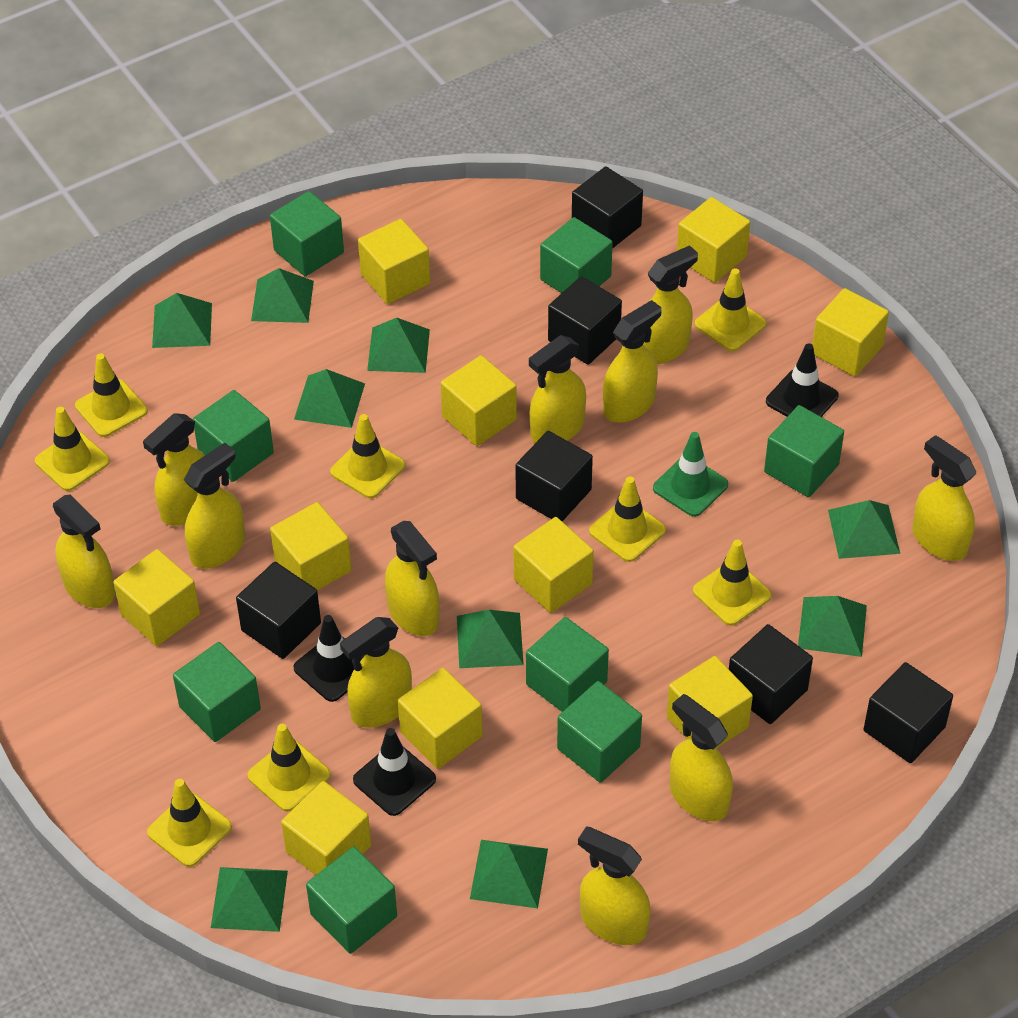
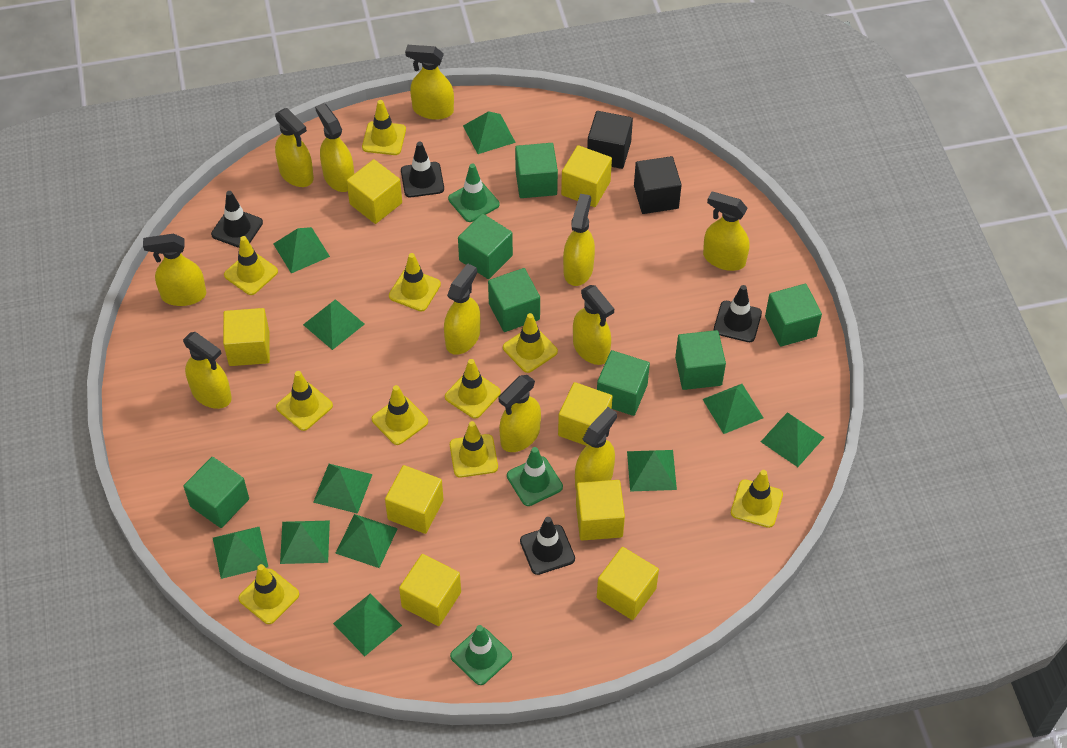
black cube: [236,562,321,659] [516,431,593,521] [548,276,622,365] [572,166,643,249] [729,624,813,724] [863,662,953,763] = 6 -> [587,111,633,169] [634,156,682,214] = 2
black traffic cone: [293,615,364,702] [353,728,436,816] [766,343,839,417] = 3 -> [211,191,263,248] [401,142,444,197] [520,517,575,575] [714,285,762,342] = 4
green cube: [173,642,261,742] [193,390,274,482] [270,191,344,276] [306,847,397,954] [526,617,609,712] [540,217,613,293] [557,681,642,783] [764,405,844,497] = 8 -> [183,457,249,528] [458,214,513,279] [488,268,540,332] [515,143,558,198] [597,350,650,416] [675,330,726,390] [765,284,822,347] = 7
green pyramid: [152,293,212,348] [211,867,288,932] [251,268,314,323] [294,369,365,428] [367,318,430,373] [457,610,524,668] [470,840,548,908] [798,596,867,657] [828,500,900,559] = 9 -> [213,527,268,579] [273,227,330,273] [280,521,330,564] [303,299,365,350] [313,464,373,514] [333,593,402,656] [335,514,398,568] [463,111,516,154] [627,450,677,491] [702,384,763,434] [761,412,824,467] = 11
green traffic cone: [653,432,728,517] = 1 -> [448,164,500,222] [450,625,512,685] [507,447,563,506] = 3
yellow cube: [113,549,200,646] [270,502,352,591] [281,781,371,875] [358,219,430,304] [398,668,482,769] [441,355,517,446] [513,517,594,613] [667,656,753,748] [677,197,750,283] [812,288,889,377] = 10 -> [223,308,270,366] [347,159,402,224] [385,465,444,534] [399,554,461,626] [558,382,613,446] [561,145,612,207] [576,480,625,541] [597,547,659,620] = 8
yellow traffic cone: [35,407,110,491] [75,353,148,437] [147,779,232,867] [247,724,331,811] [330,414,405,498] [589,476,666,562] [693,540,771,626] [695,268,766,351] = 8 -> [224,236,278,295] [238,564,299,624] [276,371,333,431] [362,100,406,155] [372,385,428,445] [389,253,441,311] [445,359,501,419] [450,421,498,478] [503,313,558,373] [731,470,783,528] = 10

